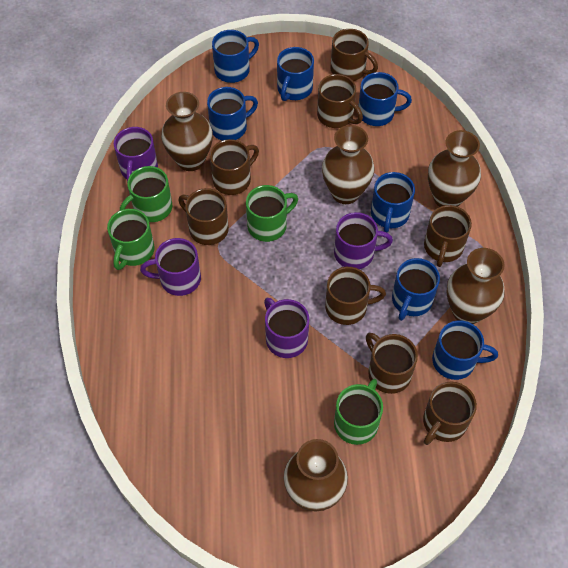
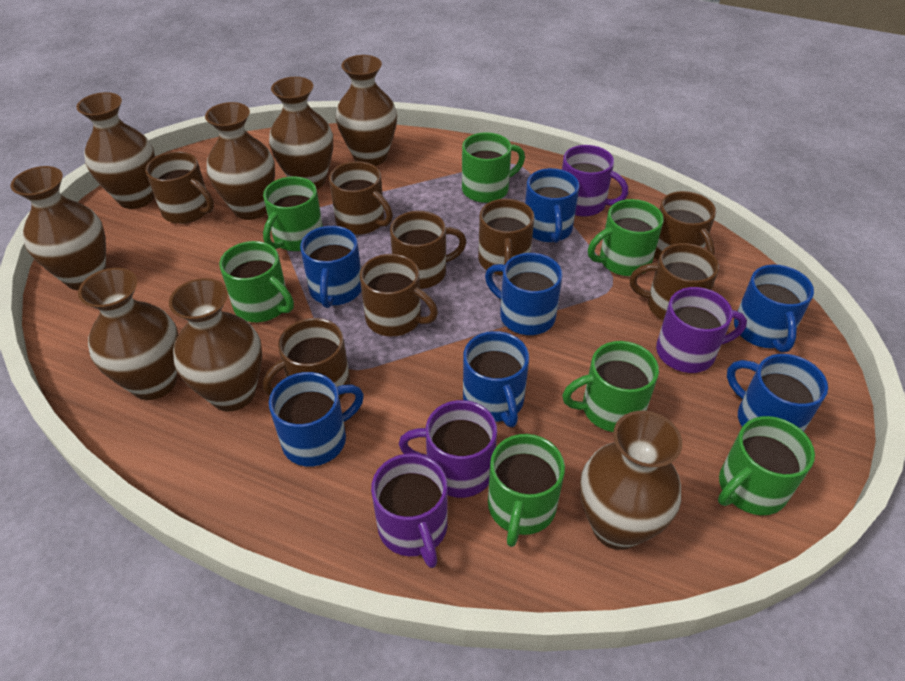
brown vase: [161,92,213,171] [283,439,348,511] [322,125,375,204] [428,130,481,207] [447,248,505,324] = 5 -> [10,166,106,290] [76,92,155,209] [78,268,178,400] [169,278,262,411] [205,102,275,220] [269,77,333,189] [336,55,397,166] [580,411,682,550] = 8
green mug: [107,209,155,270] [120,166,172,222] [246,185,298,242] [334,379,383,445] = 4 -> [219,241,294,322] [263,176,323,251] [462,132,525,203] [488,434,565,547] [562,341,659,432] [588,199,664,276] [718,416,815,515] = 7

